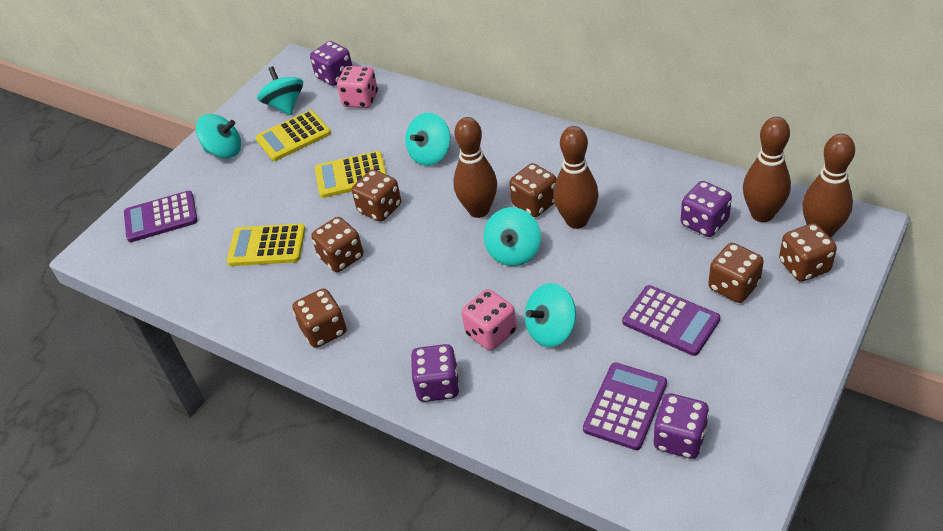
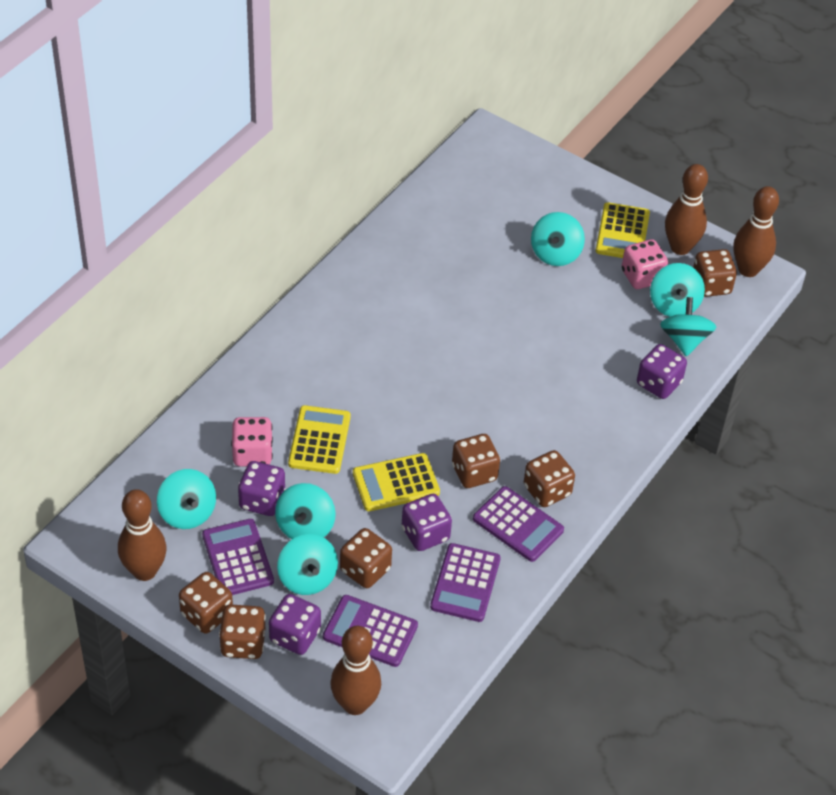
purple calculator: [124,191,198,242] [583,362,667,450] [622,285,720,356] = 3 -> [202,519,274,595] [323,595,418,667] [430,543,501,622] [473,486,564,562] = 4
turquoise spinning top: [196,114,241,158] [257,66,303,115] [405,113,450,166] [484,207,541,266] [525,283,576,347] = 5 -> [157,469,216,529] [275,483,336,539] [277,534,338,595] [531,212,585,266] [650,263,705,317] [660,297,716,357] = 6

